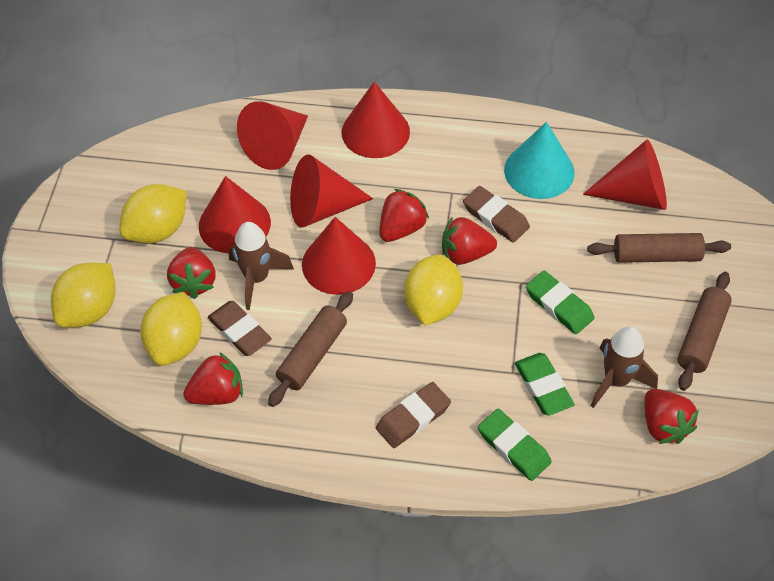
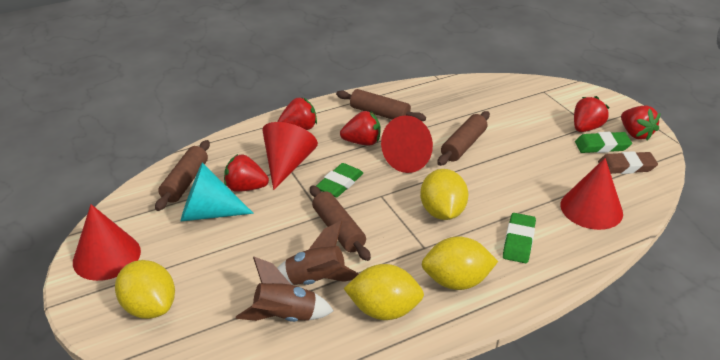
brown eraser: [208,301,272,356] [376,382,451,448] [463,186,530,243] = 3 -> [598,151,658,174] = 1
brown rolling pin: [268,291,353,407] [587,233,731,263] [677,272,732,391] = 3 -> [155,140,210,211] [310,185,371,261] [336,89,426,121] [437,111,490,166] = 4
red cone: [199,176,271,254] [237,101,308,170] [290,154,373,227] [302,217,376,295] [342,82,410,158] [583,139,667,210] = 6 -> [73,204,141,281] [263,122,318,190] [381,115,433,173] [560,158,623,230] = 4

